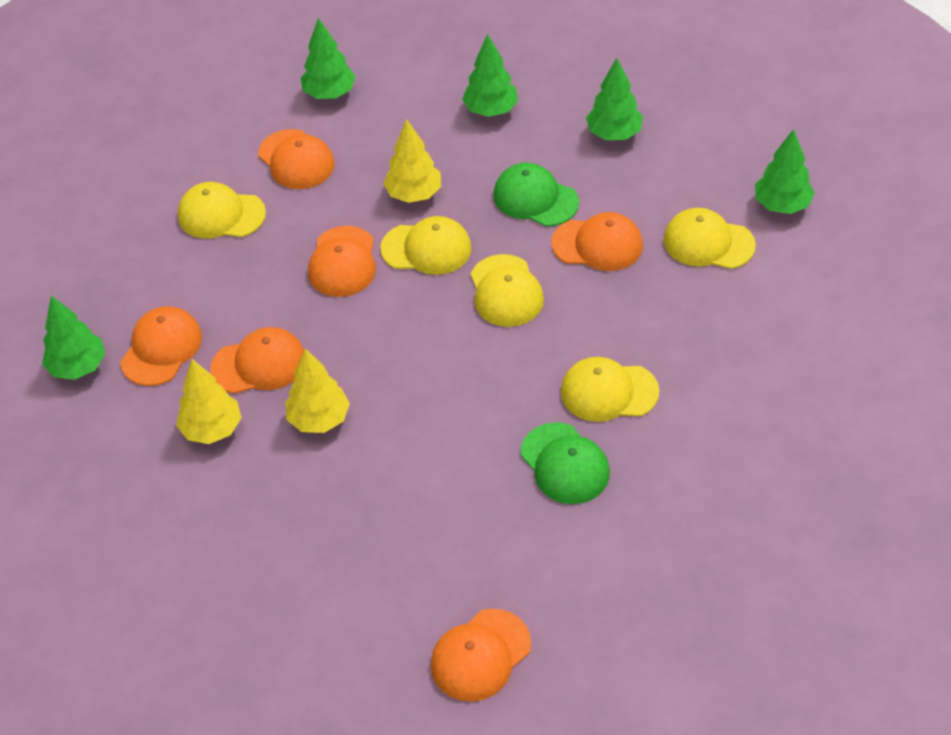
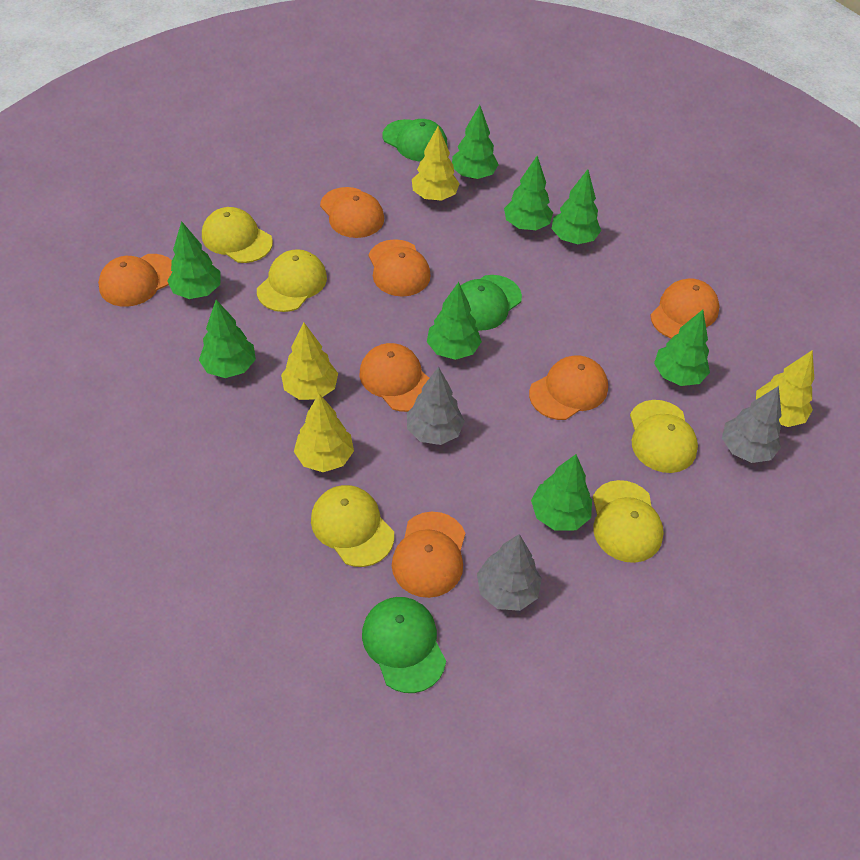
green cap: [493,162,579,227] [521,422,610,504] = 2 -> [362,597,446,693] [382,119,447,161] [461,275,522,331] = 3
green tree: [42,296,106,380] [301,17,356,99] [462,34,518,117] [586,58,643,140] [755,129,815,214] = 5 -> [168,221,221,299] [199,300,256,378] [427,282,482,360] [452,105,499,179] [504,156,553,230] [531,454,592,531] [552,169,601,244] [654,310,710,386] = 8
grey tree: none = 0 -> [407,367,465,445] [477,534,542,611] [722,386,782,463] = 3
orange cap: [120,306,202,386] [210,327,304,394] [258,129,335,189] [308,226,376,297] [431,609,531,702] [551,212,643,271] = 6 -> [98,254,172,307] [320,187,384,238] [360,343,429,412] [369,239,431,297] [392,512,465,598] [529,355,608,420] [650,278,719,338] = 7
yellow tree: [176,359,241,444] [286,348,350,433] [383,119,441,203] = 3 -> [281,323,338,400] [294,394,354,472] [412,126,460,201] [756,350,814,427] = 4

